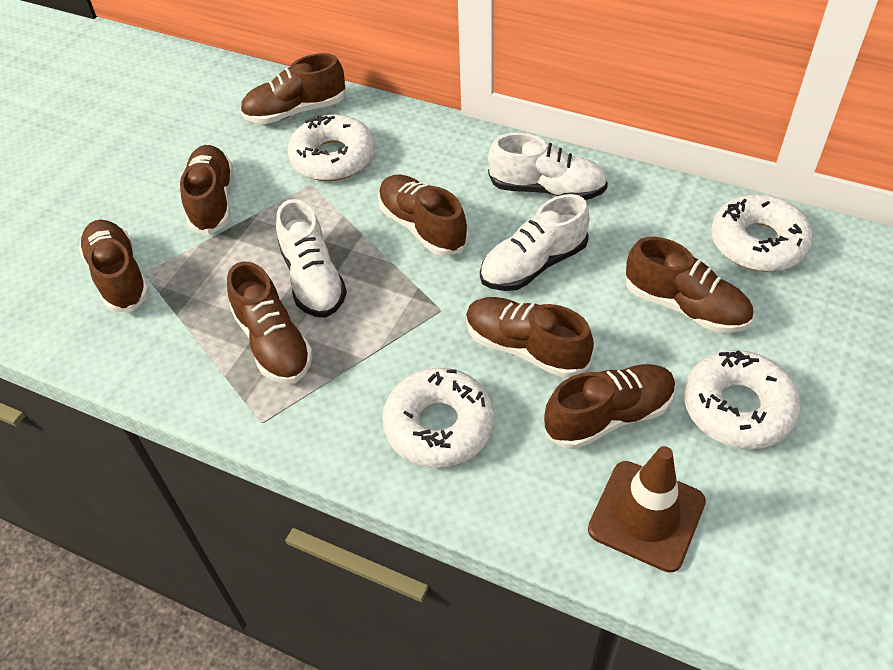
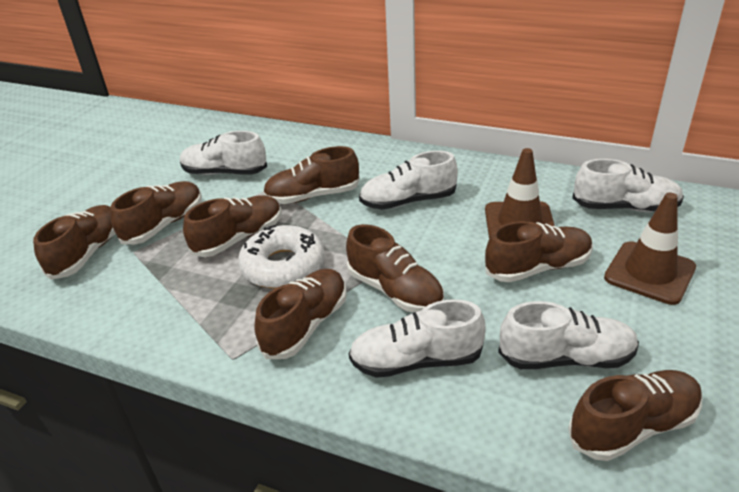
brown traffic cone: [588,446,706,573] = 1 -> [485,148,555,238] [604,193,696,305] = 2
white donut: [287,115,375,181] [382,368,495,468] [684,350,801,449] [711,194,813,272] = 4 -> [238,225,325,289] = 1
white shoe: [276,199,347,318] [480,194,590,291] [488,133,608,200] = 3 -> [180,131,267,175] [349,299,485,378] [359,151,458,209] [498,301,639,369] [572,159,684,212] = 5

